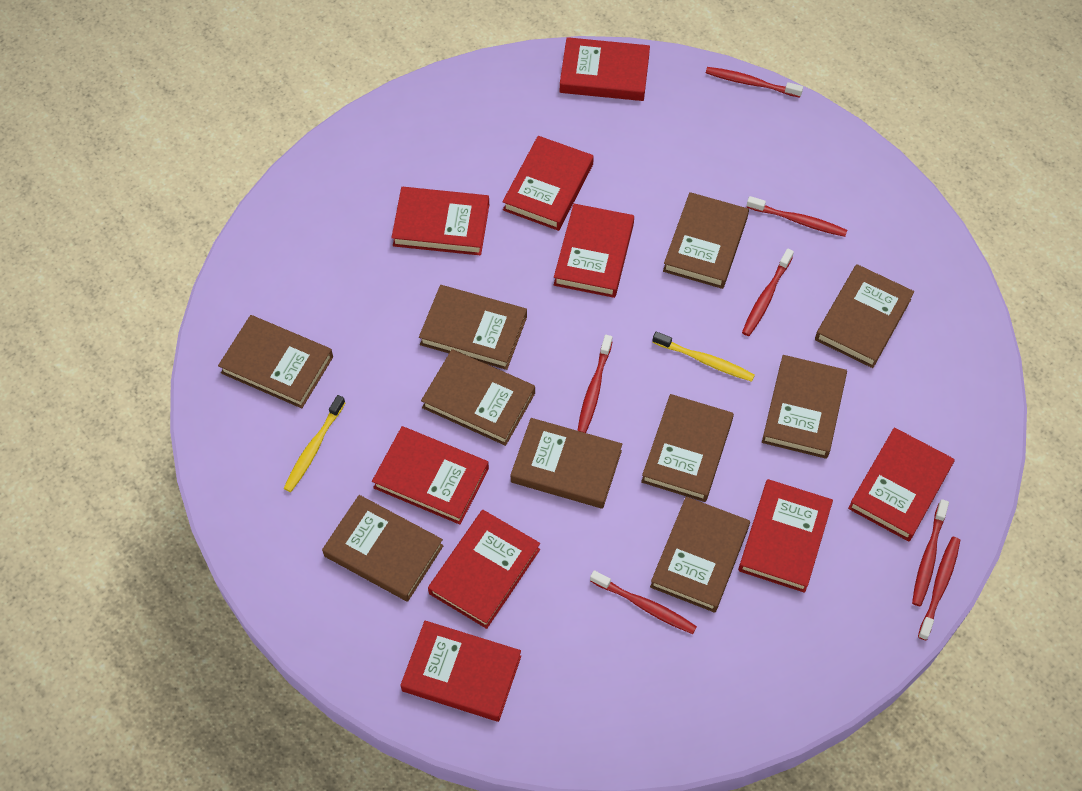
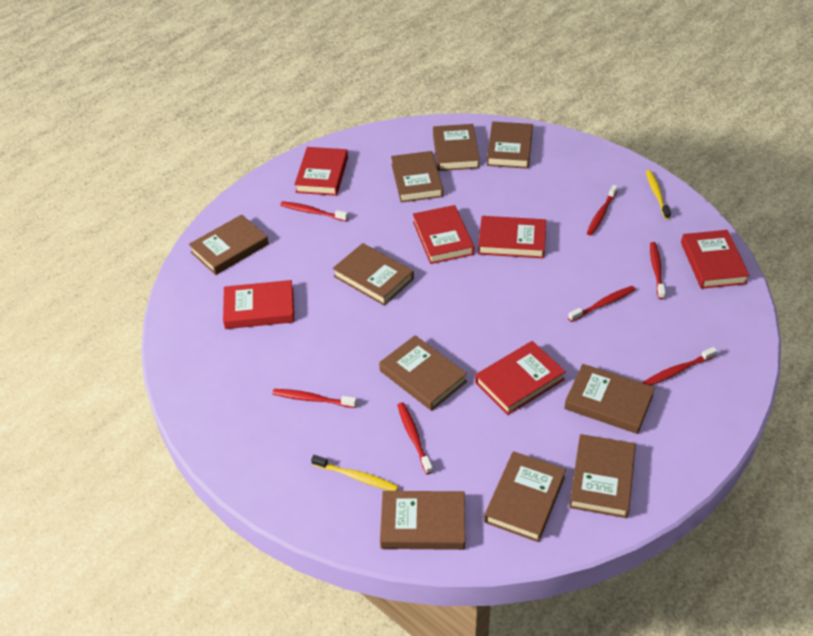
red book: [372,426,489,525] [391,187,489,255] [400,621,521,722] [428,510,540,629] [502,136,594,231] [554,204,634,298] [560,37,650,101] [738,479,833,593] [848,428,955,542] = 9 -> [223,280,295,329] [294,147,348,196] [413,205,474,264] [475,341,566,415] [478,216,546,259] [681,230,750,289] = 6

